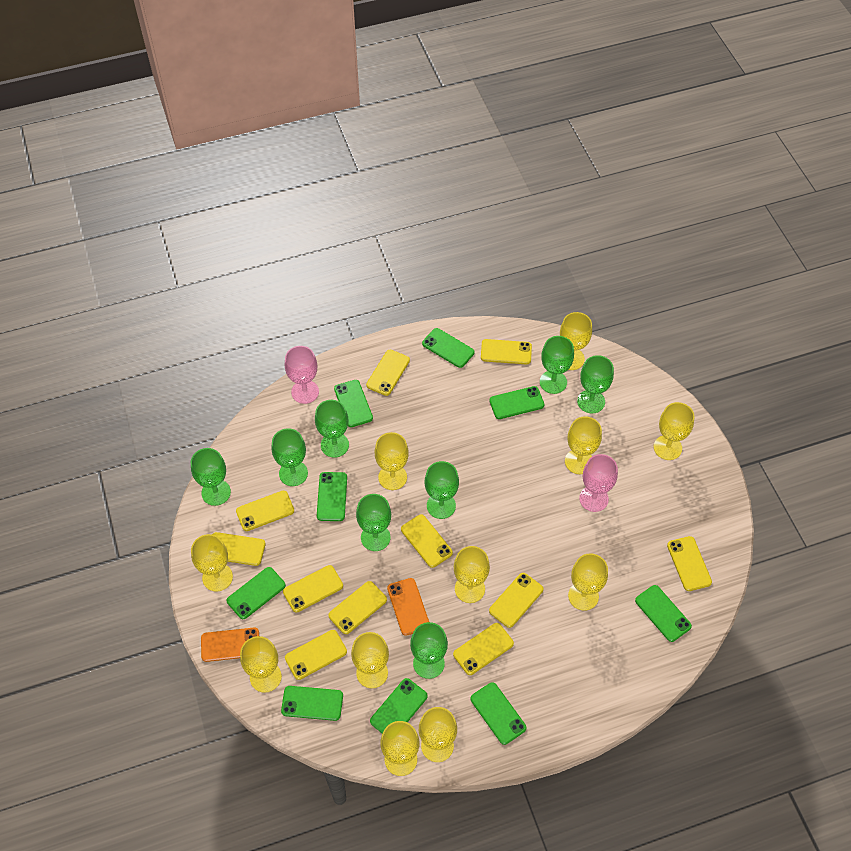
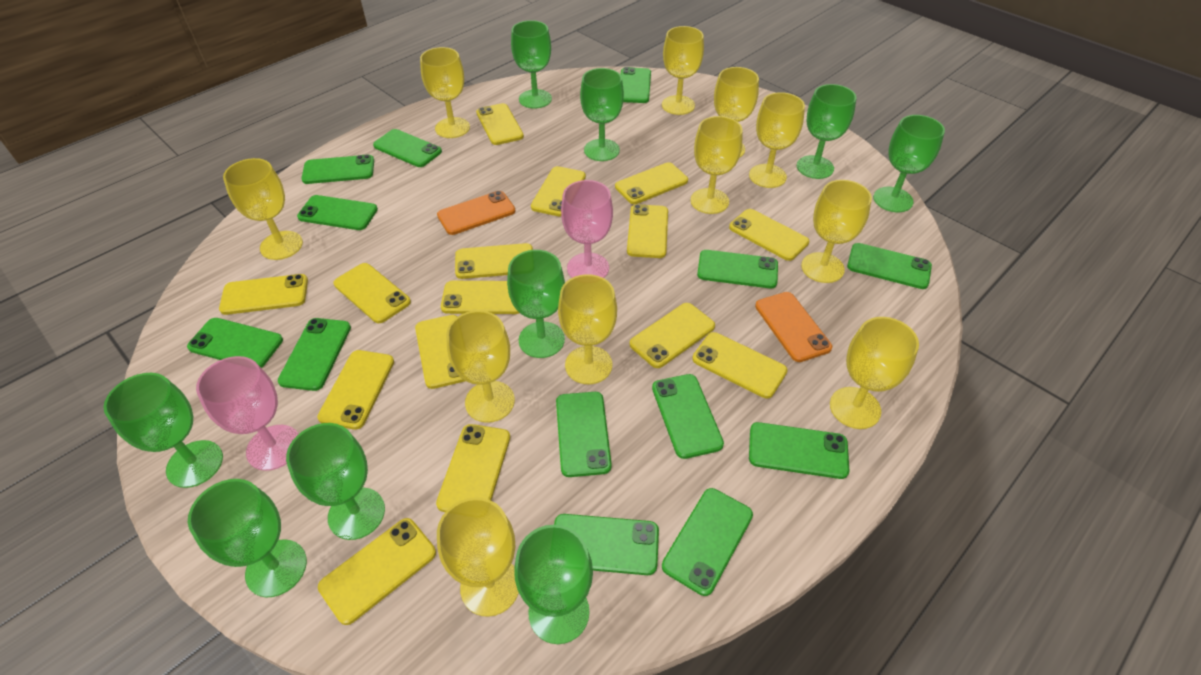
green goblet: [191,448,231,506] [271,428,308,486] [315,400,349,458] [356,494,391,551] [410,622,448,679] [425,461,459,519] [540,336,574,394] [577,355,614,413] = 8 -> [103,373,223,488] [188,479,307,597] [286,423,385,540] [507,250,565,358] [511,20,552,109] [514,525,593,644] [580,68,624,161] [797,84,856,179] [873,115,945,212] = 9
green phone: [227,567,286,619] [281,686,343,721] [317,472,347,521] [334,380,373,427] [370,678,428,734] [422,328,475,368] [471,682,526,745] [489,386,545,419] [635,585,692,642] = 9 -> [187,318,283,368] [278,318,351,391] [297,195,378,230] [302,155,374,184] [373,129,442,167] [554,514,659,575] [556,392,612,477] [620,67,651,103] [652,374,724,459] [662,488,753,596] [697,250,778,288] [749,422,849,479] [847,243,932,289] = 13
yellow phone: [212,532,266,566] [236,491,294,531] [283,565,343,612] [285,630,347,680] [328,581,387,634] [366,350,410,396] [401,514,453,568] [453,623,514,675] [481,339,532,364] [489,573,543,628] [667,536,712,591] = 11 -> [219,274,308,315] [317,350,394,430] [318,518,436,625] [334,263,411,323] [415,315,465,389] [436,424,510,512] [441,281,519,314] [455,243,533,279] [476,103,524,145] [531,166,586,217] [615,162,688,204] [627,204,668,258] [630,303,715,368] [692,332,788,398] [729,209,809,261] = 15

